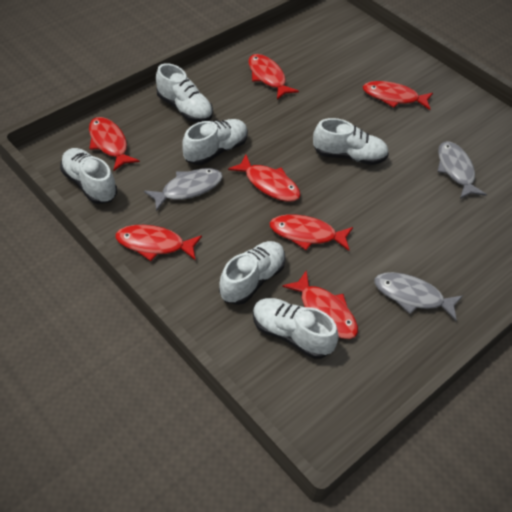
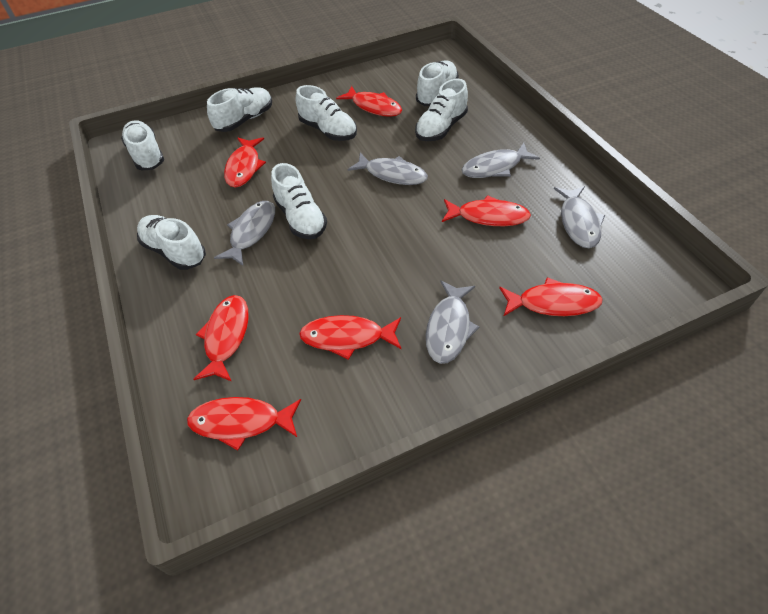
grey fish: [144,168,223,211] [374,272,463,321] [437,141,487,199] = 3 -> [214,201,275,266] [348,153,428,185] [426,280,479,364] [462,143,540,178] [554,186,605,248] = 5
white shoe: [60,148,117,204] [156,63,213,122] [182,119,248,165] [219,241,286,305] [253,298,339,359] [313,118,389,165] = 6 -> [121,120,164,170] [137,215,206,270] [207,87,272,132] [271,163,327,239] [296,85,357,141] [415,79,468,141] [416,60,459,106] = 7

